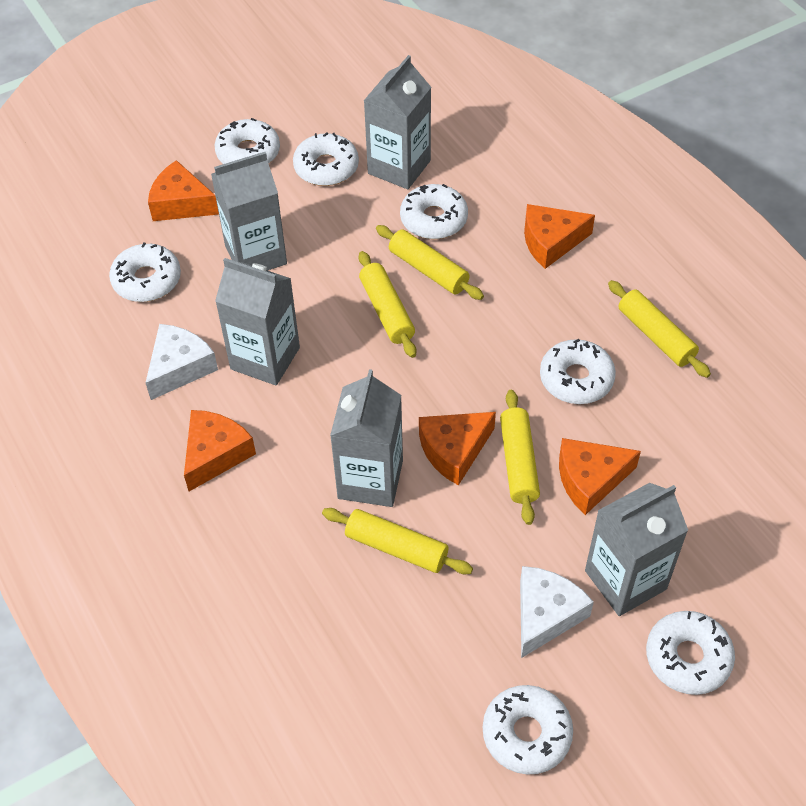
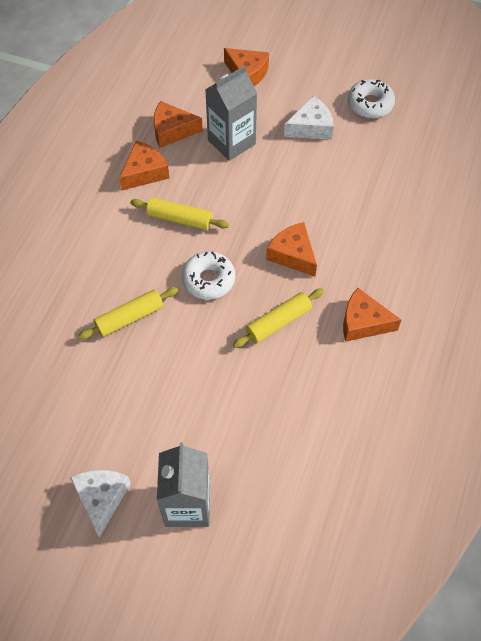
grey carton: [211,152,287,271] [215,258,300,385] [330,369,403,507] [364,55,431,189] [585,483,688,616] = 5 -> [157,443,210,527] [205,66,257,161] = 2
white donut: [109,242,181,302] [214,118,280,164] [293,132,359,186] [400,184,468,239] [483,685,573,775] [540,339,616,404] [646,611,735,695] = 7 -> [182,251,235,300] [348,79,395,118] = 2
yellow rolling pin: [322,508,473,574] [359,251,416,358] [376,225,484,300] [500,390,540,525] [608,280,711,378] = 5 -> [78,287,178,340] [130,197,229,230] [233,288,324,348] = 3

